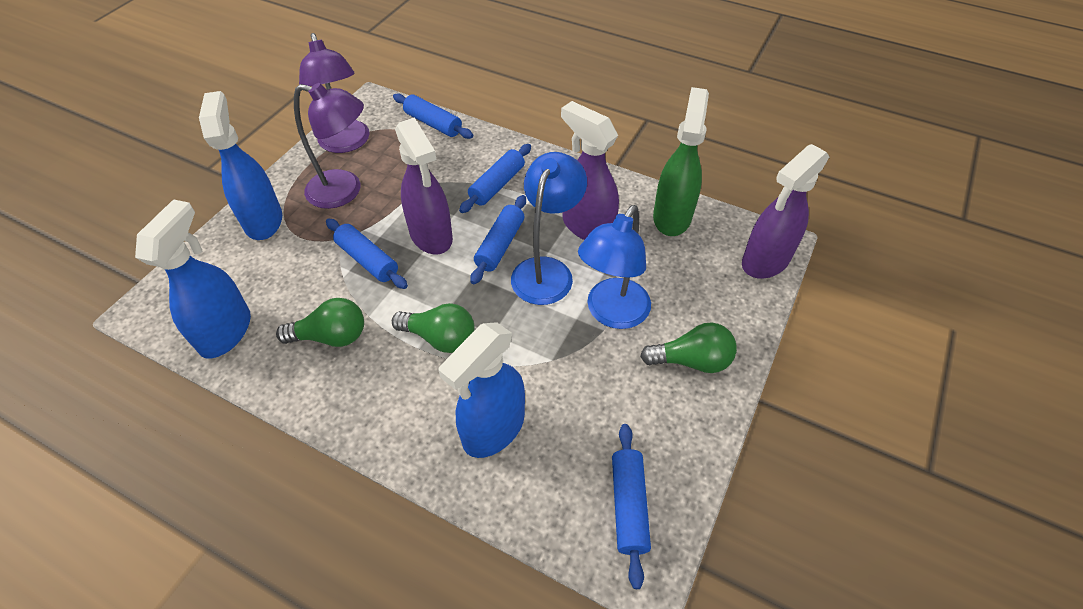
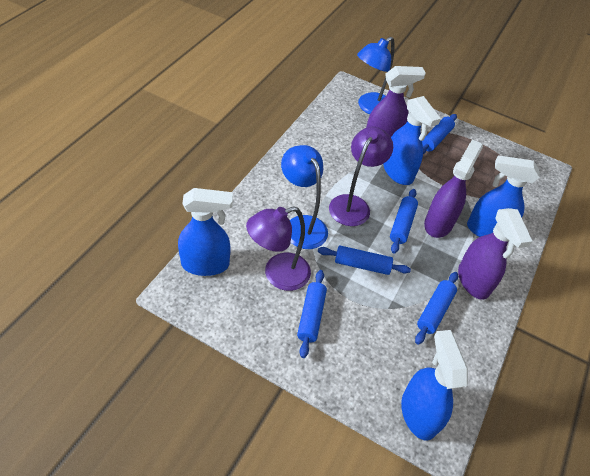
blue spray bottle: [135,199,251,359] [199,91,282,240] [438,322,525,458] = 3 -> [178,188,233,276] [383,96,441,185] [401,330,468,441] [467,155,540,237] = 4
green light bulb: [276,298,364,347] [392,303,475,353] [640,322,737,373] = 3 -> none = 0
green spray bottle: [653,87,709,236] = 1 -> none = 0

